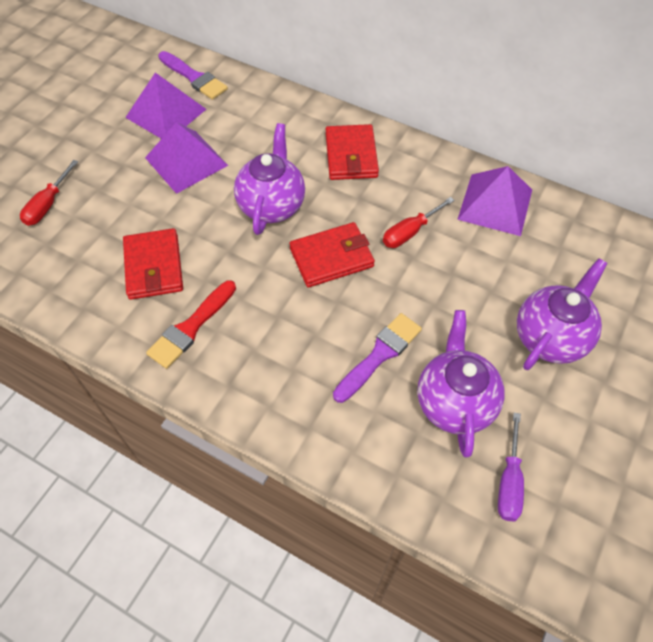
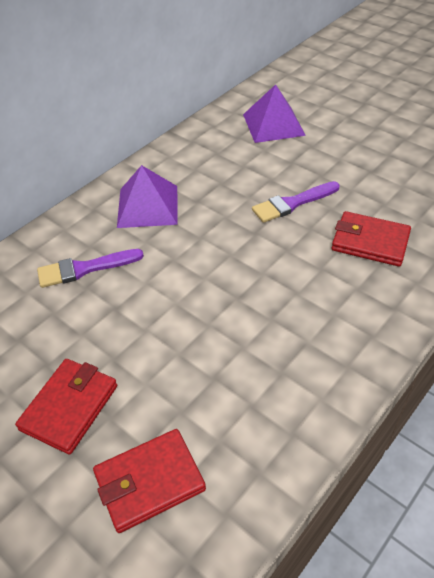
purple pyramid: [125,73,206,139] [145,122,228,194] [457,166,532,236] = 3 -> [117,165,178,228] [243,84,306,143] = 2
purple screwdriver: [498,413,524,521] = 1 -> none = 0
purple teapot: [234,123,305,235] [417,310,505,457] [517,258,607,370] = 3 -> none = 0
red brush: [146,280,236,369] = 1 -> none = 0
red screwdriver: [20,160,78,226] [383,197,455,248] = 2 -> none = 0

